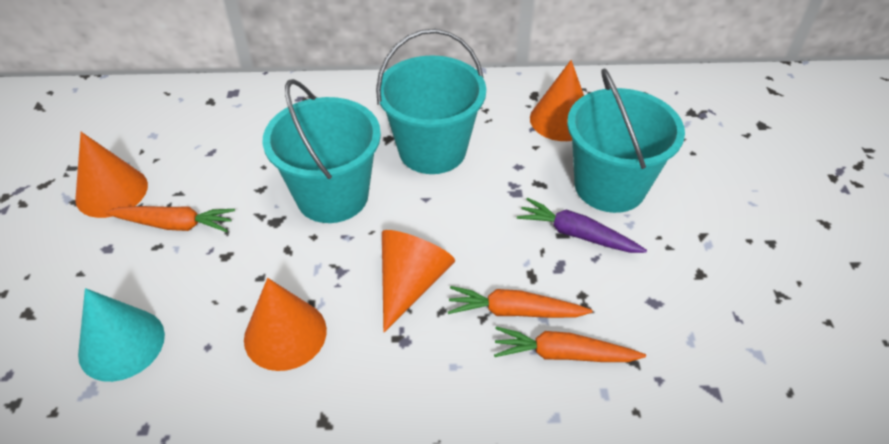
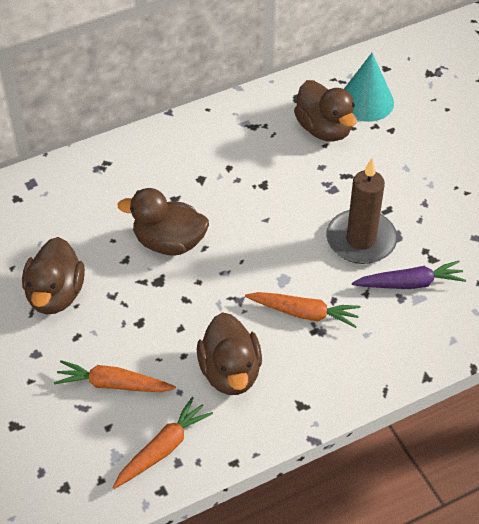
brown candle: none = 0 -> [326,158,397,264] = 1
brown duck: none = 0 -> [22,237,85,314] [118,188,209,256] [197,312,262,395] [294,80,357,142] = 4
orange cone: [75,132,148,218] [244,278,327,371] [382,230,455,332] [530,60,584,141] = 4 -> none = 0
turquoise bucket: [262,79,381,223] [376,29,486,174] [567,69,685,213] = 3 -> none = 0

